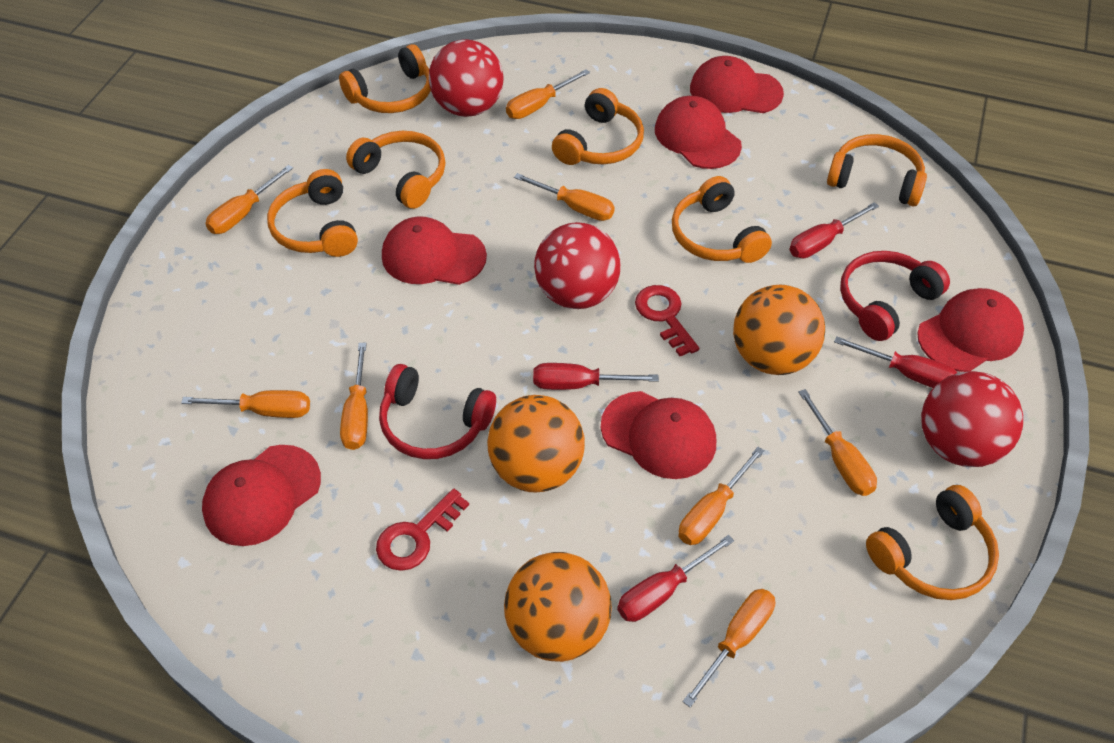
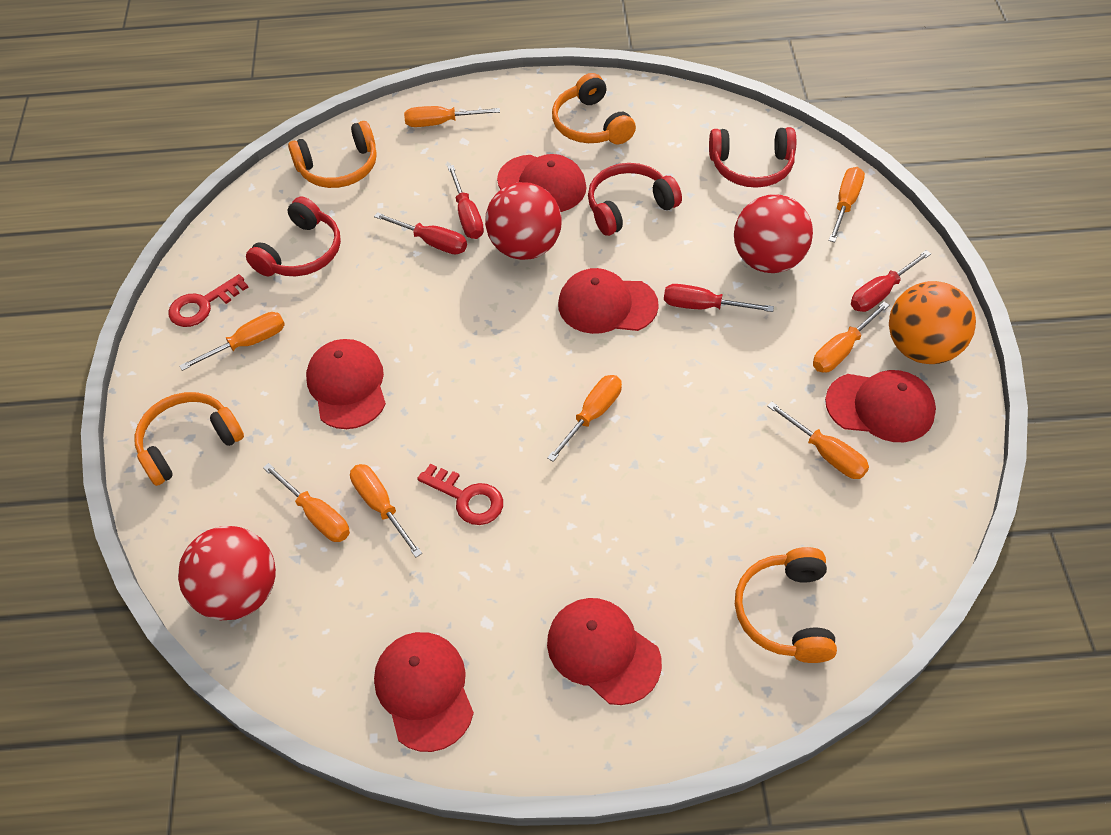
orange ball: [487,395,585,492] [504,552,612,662] [733,285,825,375] = 3 -> [889,281,976,364] = 1
orange headphones: [267,169,358,257] [339,44,431,113] [346,131,445,209] [552,88,644,165] [672,176,772,263] [827,134,927,206] [866,485,999,600] = 7 -> [134,392,244,486] [288,121,377,188] [552,73,636,144] [735,547,837,663] = 4
red headphones: [379,364,496,459] [840,251,950,341] = 2 -> [246,197,341,276] [588,163,682,236] [709,127,796,188] = 3

